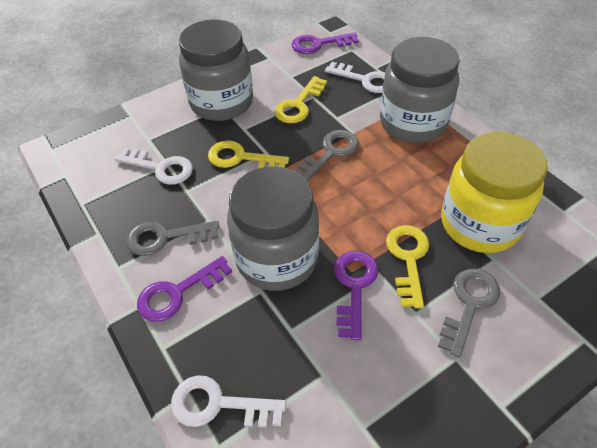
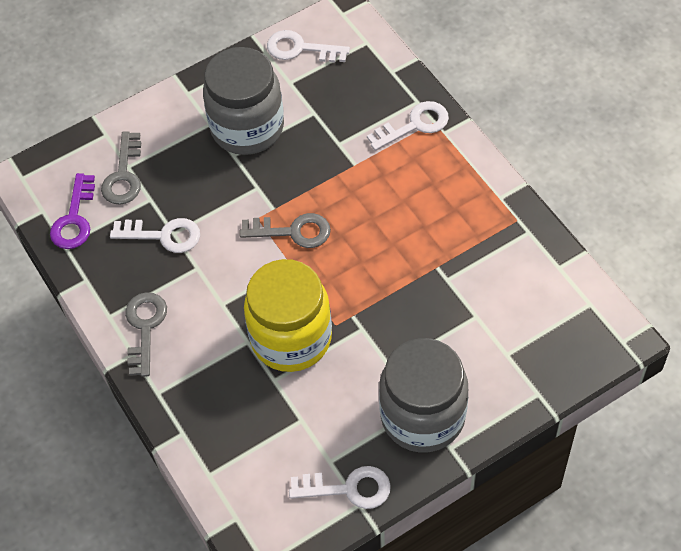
grey jar: [179,20,253,121] [227,166,319,291] [380,37,460,143] = 3 -> [203,47,284,155] [379,338,468,452] = 2
purple key: [137,256,232,322] [292,33,359,54] [334,251,378,340] = 3 -> [50,173,95,249] = 1
white key: [115,148,193,185] [171,375,286,428] [325,62,385,93] = 3 -> [110,218,200,253] [267,30,350,63] [289,466,391,509] [367,101,449,151] = 4
yellow key: [208,140,289,169] [274,76,327,123] [386,225,429,309] = 3 -> none = 0

